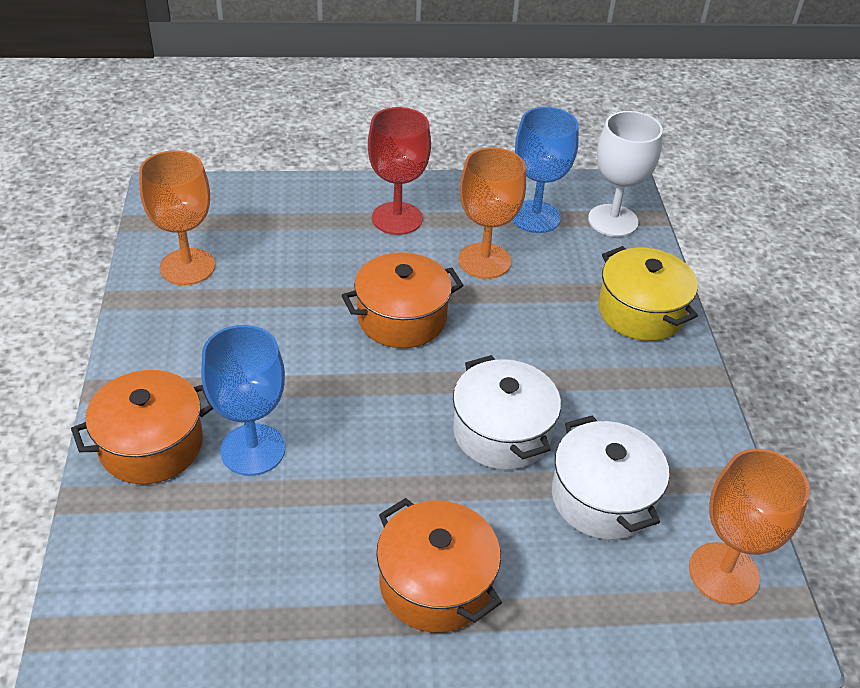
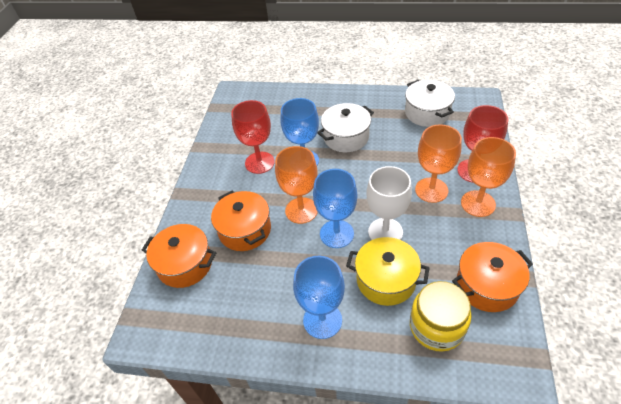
blue goblet: [201,325,285,476] [512,107,579,233] = 2 -> [280,98,319,166] [293,256,345,339] [313,169,358,248] = 3
red goblet: [368,107,431,235] = 1 -> [231,100,275,174] [457,105,508,183] = 2
yellow jar: none = 0 -> [410,281,472,352] = 1

